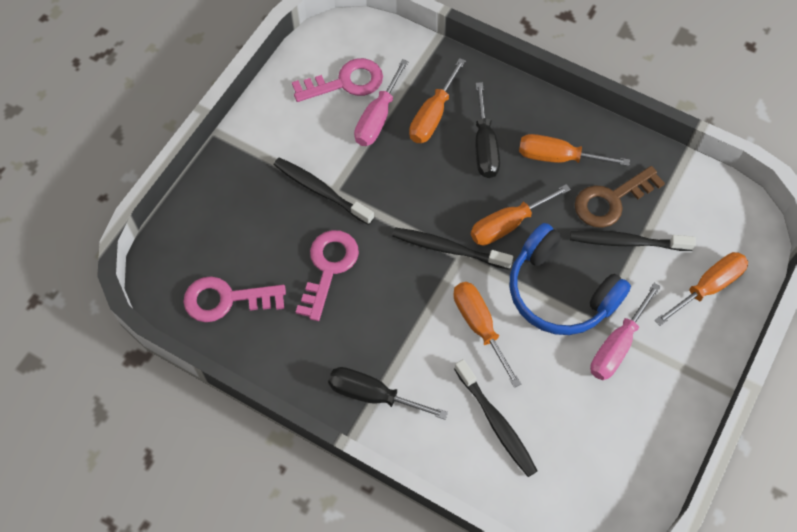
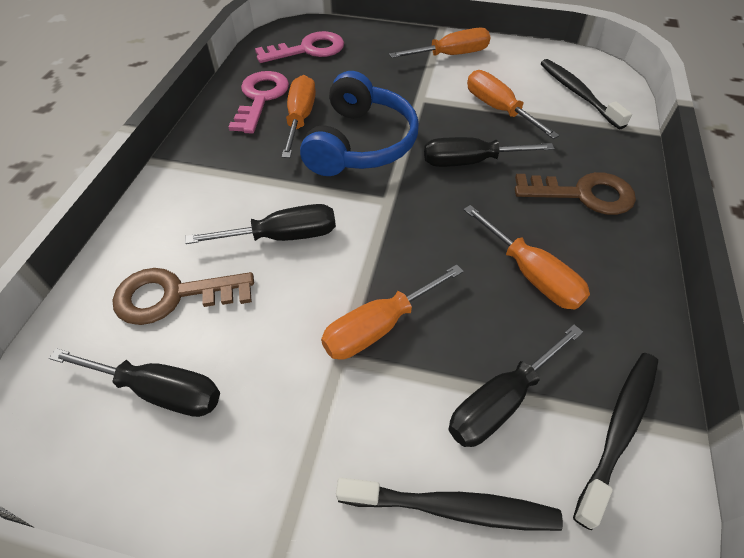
black screwdriver: [328,367,448,420] [475,82,500,178] = 2 -> [49,348,220,417] [185,204,336,244] [424,137,554,167] [448,324,583,447] = 4
black toothbrush: [274,158,374,225] [392,227,513,270] [454,359,538,477] [570,230,696,251] = 4 -> [336,477,563,531] [541,59,632,130] [573,353,658,530] = 3
brown key: [575,166,665,228] = 1 -> [112,268,254,325] [515,172,636,215] = 2
pink key: [183,276,286,322] [292,58,383,102] [296,230,359,321] = 3 -> [229,71,289,134] [255,31,344,63] = 2
pink screwdriver: [354,59,409,146] [590,283,661,380] = 2 -> none = 0

